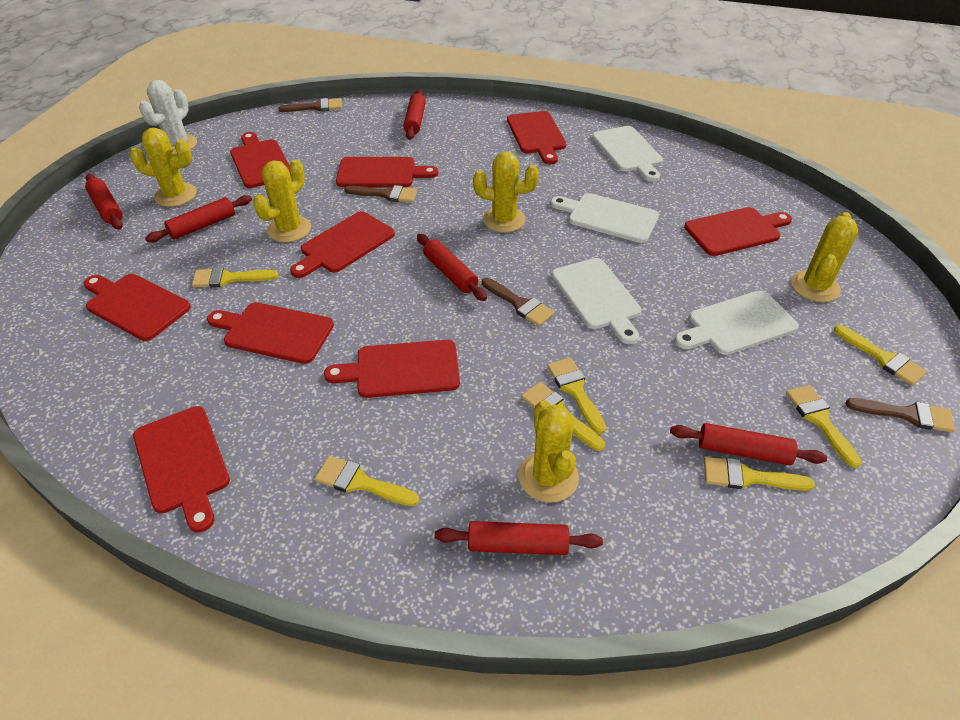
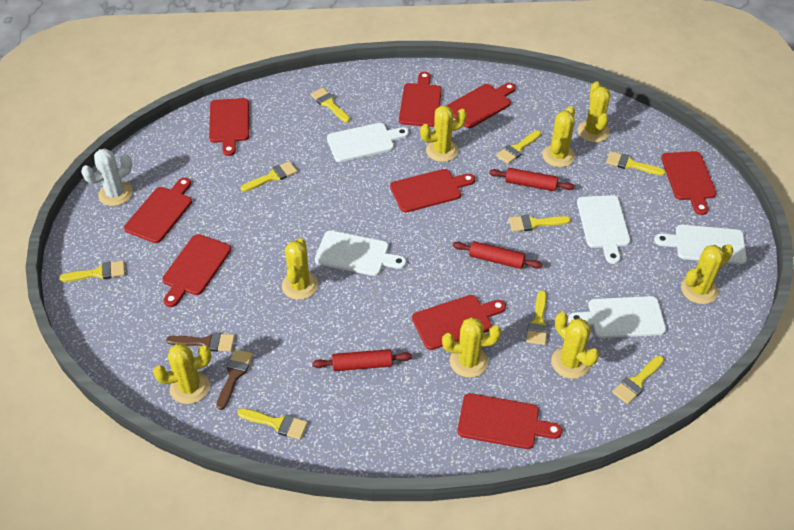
brown brush: [278,98,342,112] [344,185,417,203] [482,278,555,326] [845,398,955,433] = 4 -> [166,332,235,352] [216,349,253,410] = 2
red rolling pin: [85,174,123,230] [145,195,252,243] [403,90,426,140] [417,234,487,301] [435,521,603,555] [670,423,827,465] = 6 -> [312,349,412,371] [453,241,543,269] [489,168,575,191] = 3
white cutting board: [551,193,659,243] [552,258,641,344] [592,126,663,182] [675,290,799,355] = 4 -> [315,231,406,276] [327,123,409,162] [568,296,666,338] [577,195,630,264] [654,225,747,264] = 5
yellow brush: [192,267,278,288] [315,456,419,506] [521,382,605,451] [547,357,606,434] [704,457,815,491] [786,385,862,468] [834,325,927,386] = 7 -> [59,260,125,282] [237,408,308,440] [241,161,297,192] [311,88,350,123] [496,130,541,164] [509,215,571,232] [526,290,548,345] [606,151,666,176] [612,356,664,404] = 9
yellow cactus: [130,128,197,207] [253,159,311,242] [473,151,539,233] [519,400,579,503] [791,212,858,302] = 5 -> [153,344,212,404] [282,238,318,300] [420,106,467,162] [442,317,501,378] [542,106,575,167] [551,312,599,379] [578,81,611,142] [681,244,733,304] = 8

